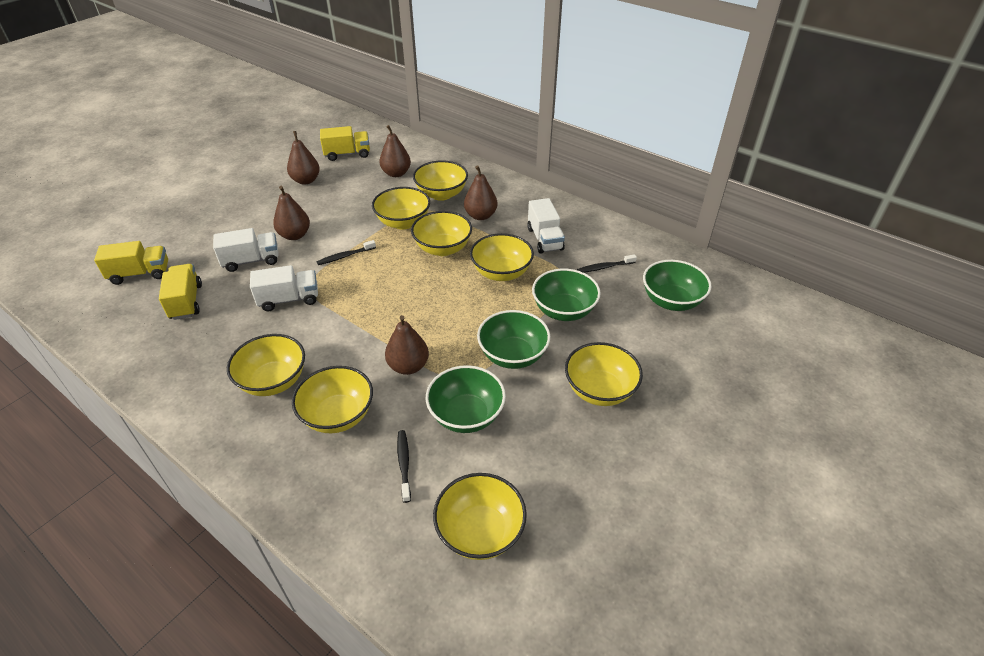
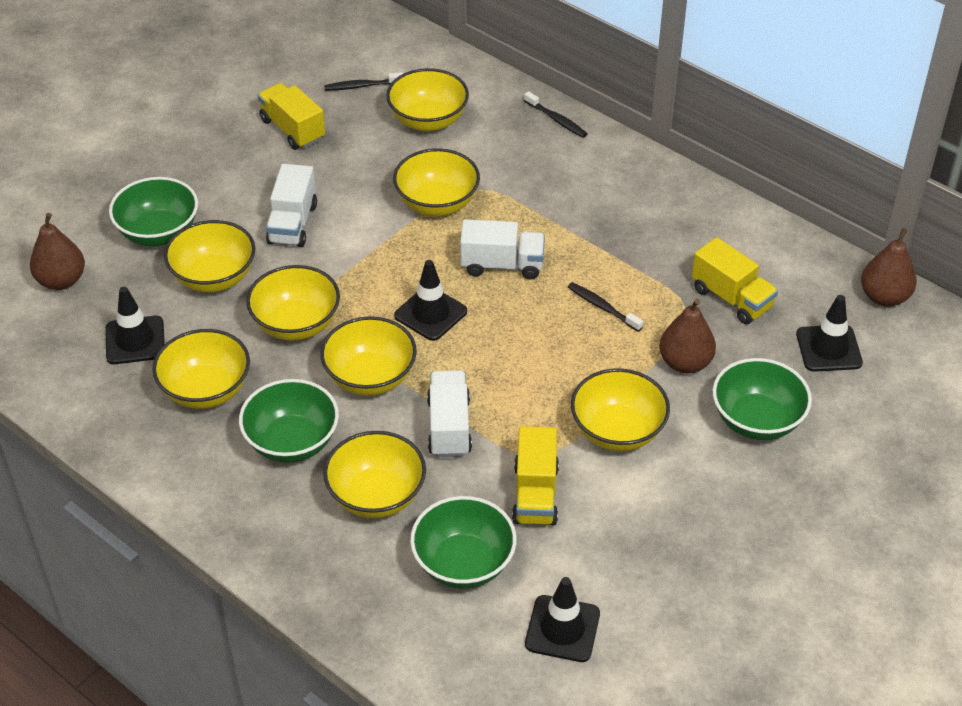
black traffic cone: none = 0 -> [106,287,165,364] [394,260,467,341] [525,577,600,662] [796,295,863,372] = 4
brown pear: [273,186,310,240] [287,131,320,185] [379,125,411,177] [385,315,429,375] [464,166,498,220] = 5 -> [30,213,85,290] [659,299,716,373] [861,228,917,307] = 3

